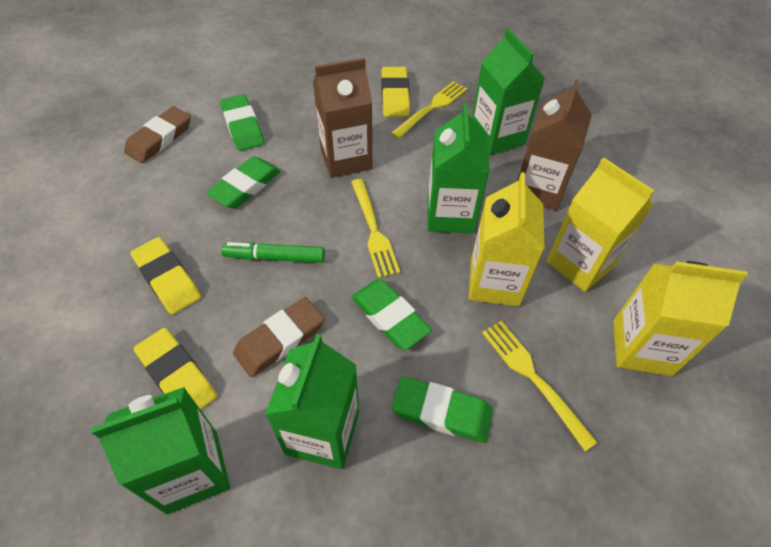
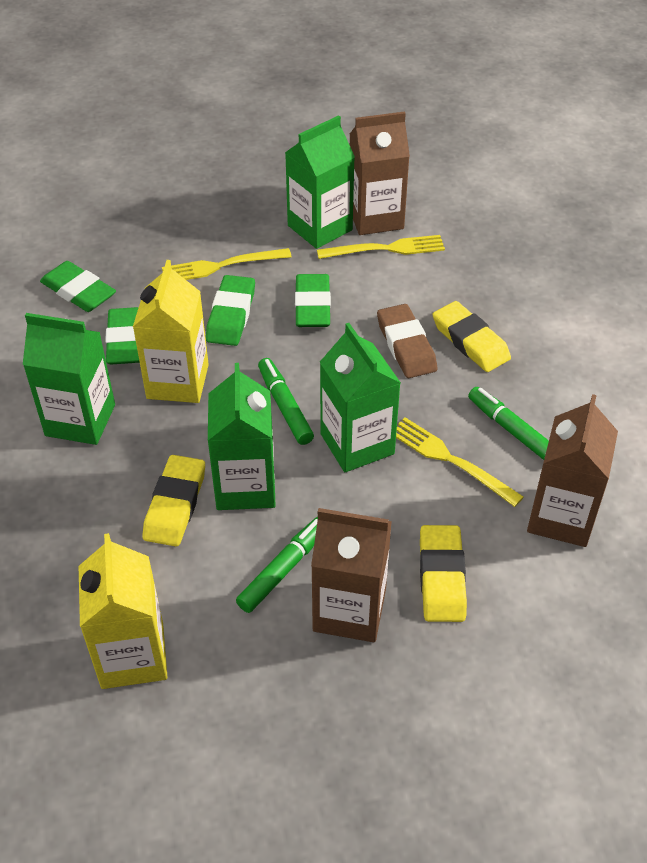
brown carton: [313,58,372,178] [517,79,592,211] = 2 -> [311,508,392,642] [350,111,410,235] [527,394,618,547] = 3
brown eraser: [124,106,191,163] [233,297,325,377] = 2 -> [377,304,438,378] = 1
green marker: [221,242,325,263] = 1 -> [236,517,318,613] [258,358,314,445] [468,387,549,460] = 3
yellow carton: [469,172,545,306] [546,157,655,292] [613,261,748,376] = 3 -> [79,533,167,689] [133,260,209,403] = 2

